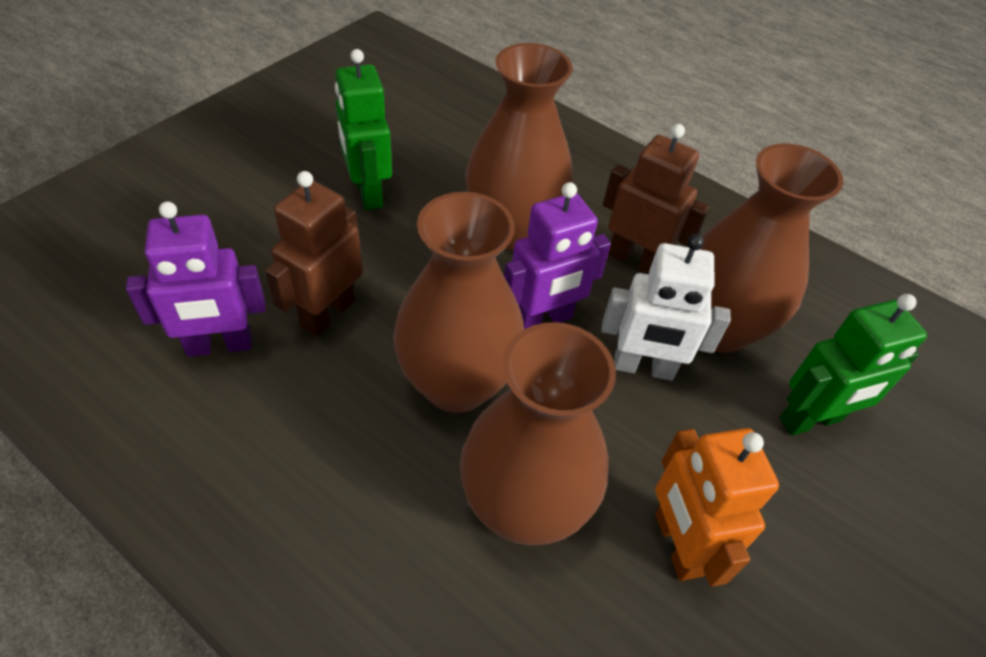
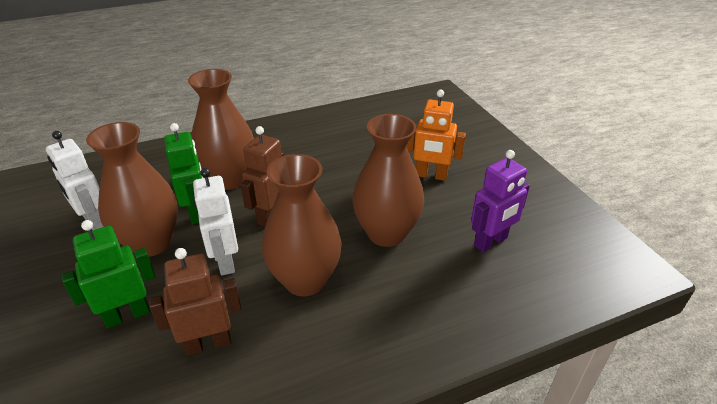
purple robot: [126,202,266,357] [504,182,611,329] = 2 -> [471,150,530,252] = 1
white robot: [601,234,731,381] = 1 -> [46,131,104,230] [193,168,238,275] = 2

